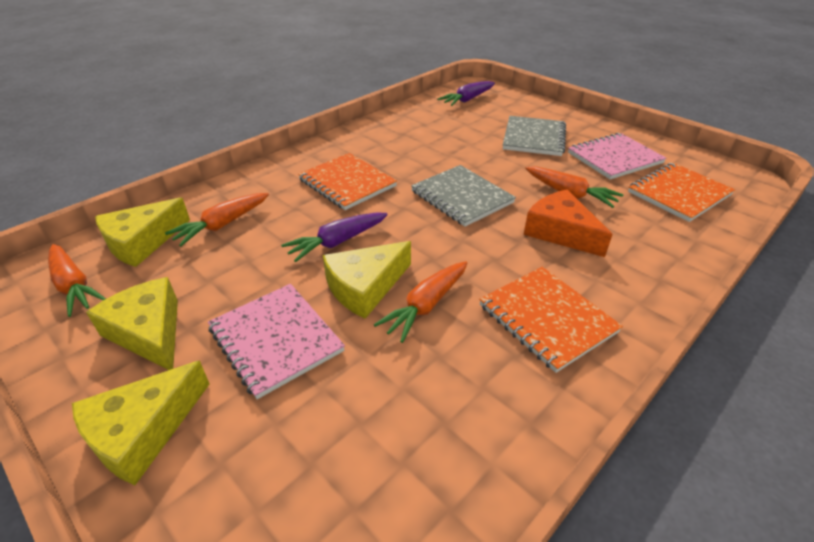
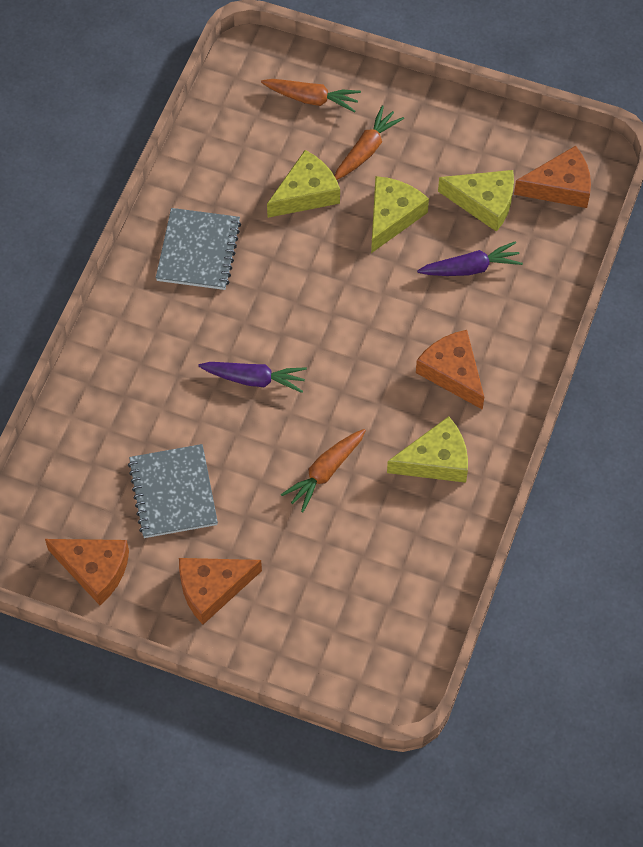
orange carrot: [48,244,106,317] [165,193,269,246] [374,261,468,343] [525,166,623,208] = 4 -> [261,79,361,113] [281,429,366,512] [335,105,404,180] = 3
orange cheese: [524,189,613,257] = 1 -> [45,539,129,605] [179,558,262,625] [416,330,484,410] [514,146,591,208] = 4
orange notebook: [298,153,397,210] [479,267,623,373] [628,163,735,222] = 3 -> none = 0
pink notebook: [208,284,345,399] [568,133,666,179] = 2 -> none = 0

